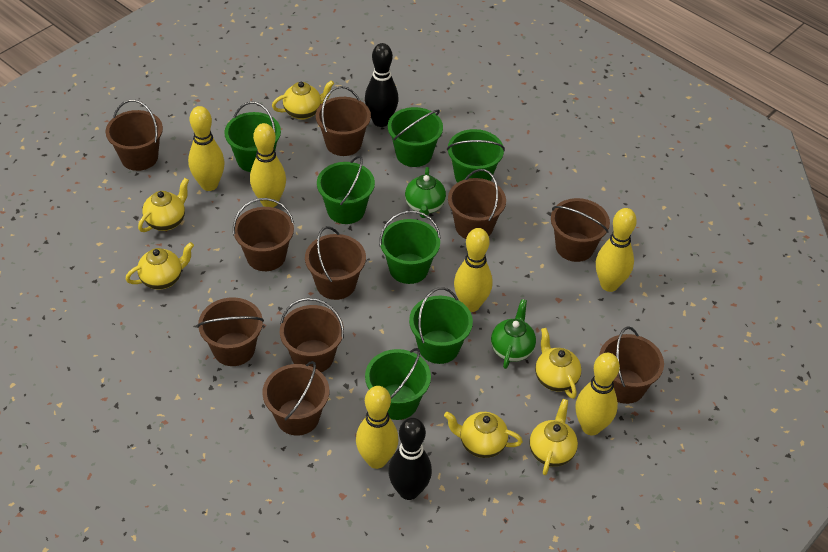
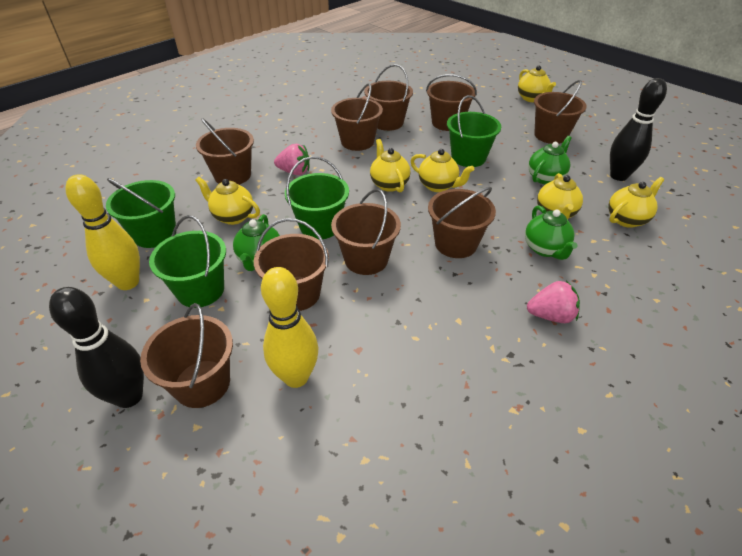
brown bucket: [106,100,163,171] [197,298,264,366] [233,198,294,271] [262,361,329,436] [280,298,344,372] [305,226,366,300] [316,86,371,156] [448,169,506,239] [551,198,610,262] [599,326,664,404] = 10 -> [140,303,233,408] [196,118,254,185] [254,218,329,311] [331,83,383,151] [331,189,401,275] [364,64,413,131] [426,74,477,131] [428,187,496,258] [534,80,587,144] = 9
green bucket: [224,102,281,172] [317,156,375,224] [365,348,431,420] [379,211,441,284] [388,107,443,167] [409,287,473,364] [447,129,505,183] = 7 -> [106,178,176,248] [149,215,226,308] [285,156,349,240] [447,95,501,167] = 4
green teapot: [405,167,446,218] [491,299,536,369] = 2 -> [233,214,280,271] [525,205,578,260] [528,136,571,184] = 3
pink strawberry: none = 0 -> [274,144,310,175] [527,281,580,323] = 2
yellow bowling pin: [188,106,225,191] [250,123,286,207] [356,386,399,469] [454,228,492,312] [575,353,620,435] [596,208,637,292] = 6 -> [65,174,140,290] [261,267,318,388] = 2

